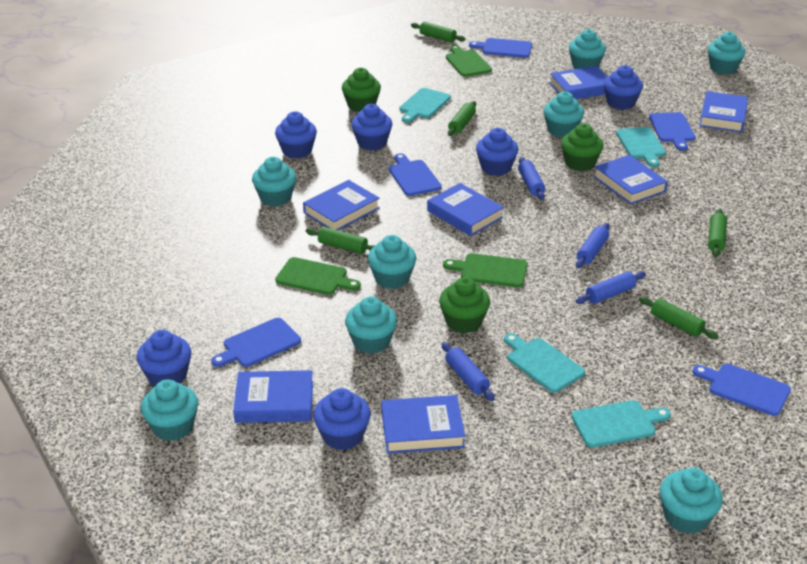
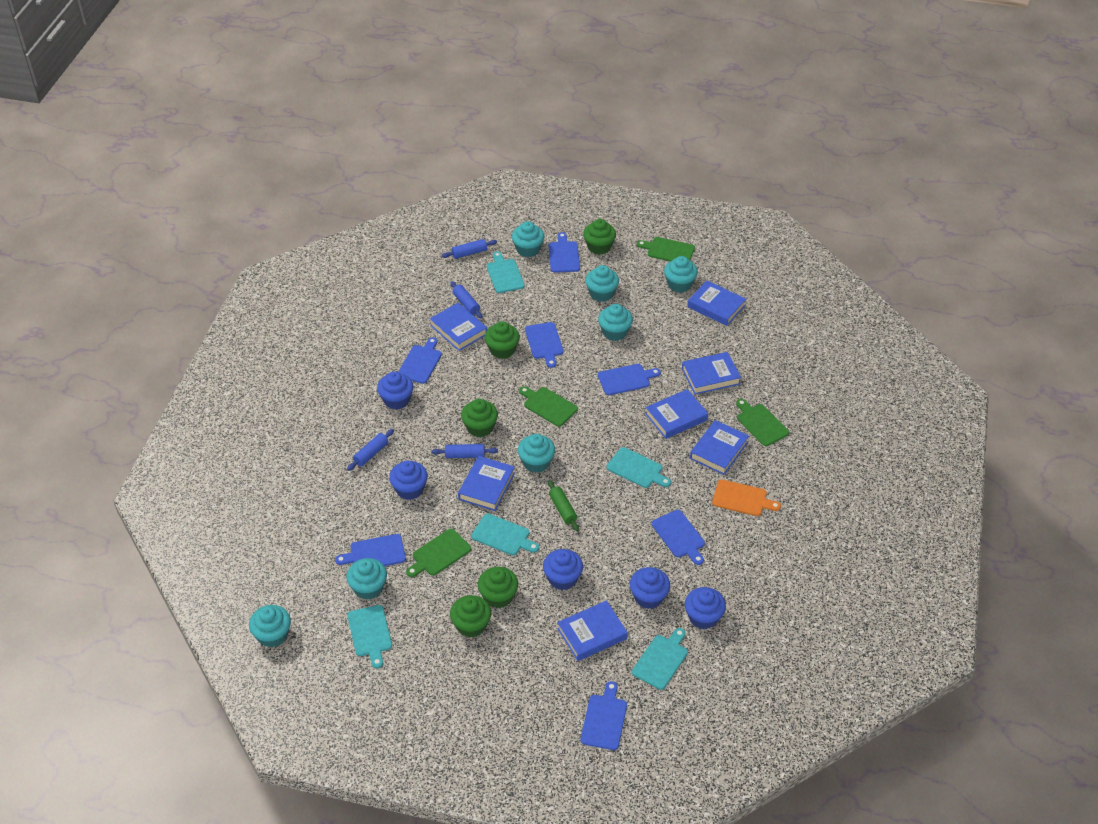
blue cupcake: [137,330,191,386] [275,111,317,159] [313,388,371,450] [351,104,392,150] [476,128,519,176] [604,65,643,110] = 6 -> [377,371,414,410] [389,460,428,500] [543,549,583,590] [630,567,670,609] [685,587,726,629] = 5
blue cutting board: [211,318,301,367] [389,153,442,196] [469,38,532,58] [649,112,695,151] [692,364,791,416] = 5 -> [335,534,406,566] [398,337,442,384] [525,322,563,368] [549,232,580,273] [581,681,627,750] [598,364,661,395] [652,510,705,565] = 7
green cupcake: [342,68,381,112] [439,277,490,333] [561,123,604,171] = 3 -> [450,595,491,638] [461,399,498,437] [478,567,518,608] [485,321,520,359] [583,219,616,255] = 5
green cutting board: [275,257,361,295] [443,253,528,287] [446,45,492,77] = 3 -> [406,529,471,577] [519,386,578,426] [637,237,695,261] [736,399,789,446] = 4
green rolling pin: [306,227,376,254] [411,22,466,43] [448,101,476,136] [639,296,718,339] [708,209,727,257] = 5 -> [548,480,579,531] = 1
orange cutting board: none = 0 -> [712,480,781,516] = 1
turquoise cupcake: [141,379,198,441] [252,157,296,206] [345,296,397,354] [368,235,416,289] [543,91,584,137] [569,29,606,69] [660,468,723,534] [708,32,746,74] = 8 -> [249,605,291,647] [346,558,387,600] [512,221,544,257] [518,434,555,473] [585,265,619,302] [598,304,633,341] [664,256,698,293] = 7
turquoise cutting board: [400,88,451,123] [504,333,585,393] [572,400,671,448] [616,127,666,167] = 4 -> [347,605,392,668] [471,514,539,555] [487,251,525,293] [607,447,671,488] [632,628,688,690] = 5

